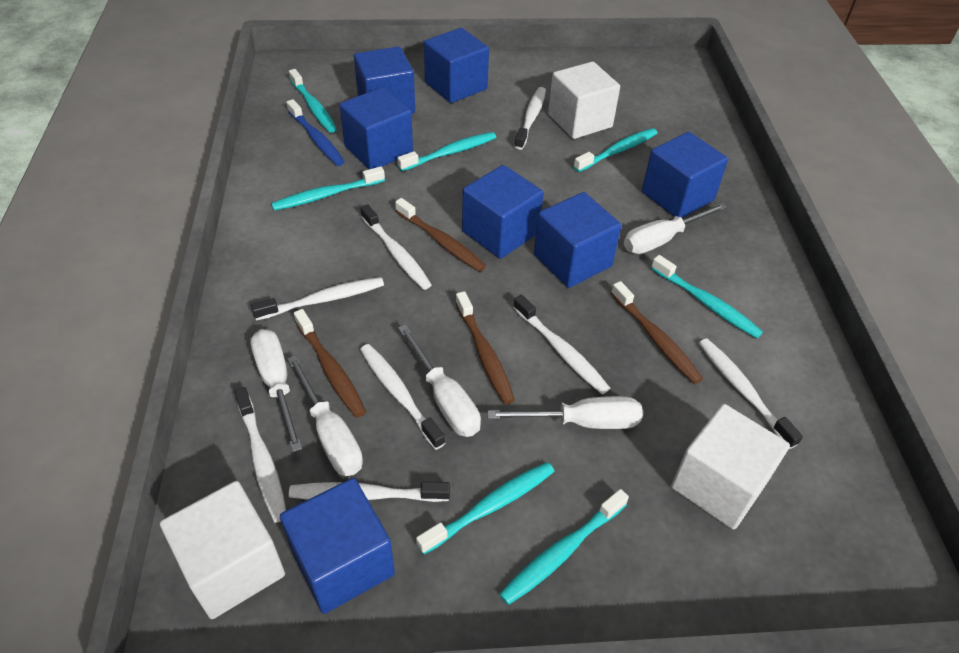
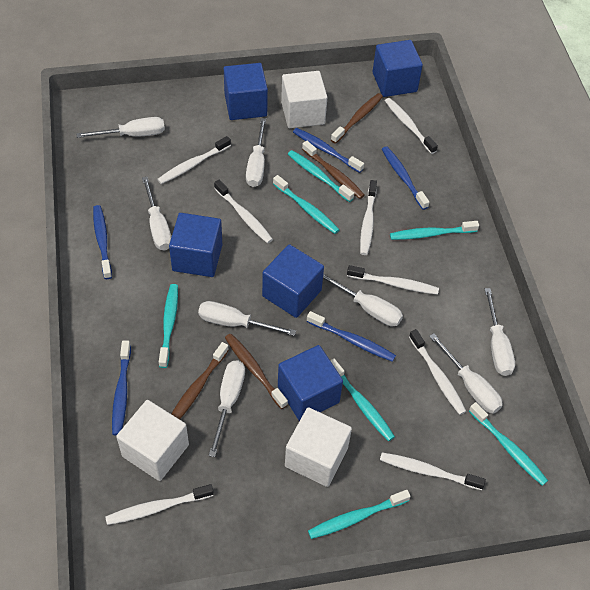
blue cube: [280,478,395,614] [339,87,413,169] [354,46,415,114] [424,28,489,103] [462,165,544,259] [534,192,622,288] [642,132,728,218] = 7 -> [169,213,222,277] [224,63,268,120] [262,244,324,318] [278,345,343,421] [373,40,423,97] = 5
blue toothbrush: [286,99,345,166] = 1 -> [93,205,112,279] [112,341,131,436] [293,128,364,173] [307,311,396,362] [382,146,429,210] = 5
white screwdriver: [251,329,302,452] [287,355,363,476] [398,324,481,437] [487,396,643,429] [624,203,727,254] = 5 -> [77,117,165,138] [142,177,171,250] [198,301,296,336] [209,360,245,457] [246,118,266,187] [323,273,403,326] [429,333,503,414] [485,288,515,376] = 8

